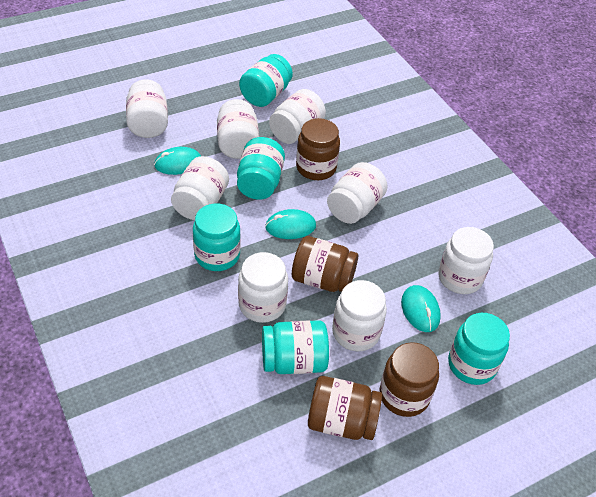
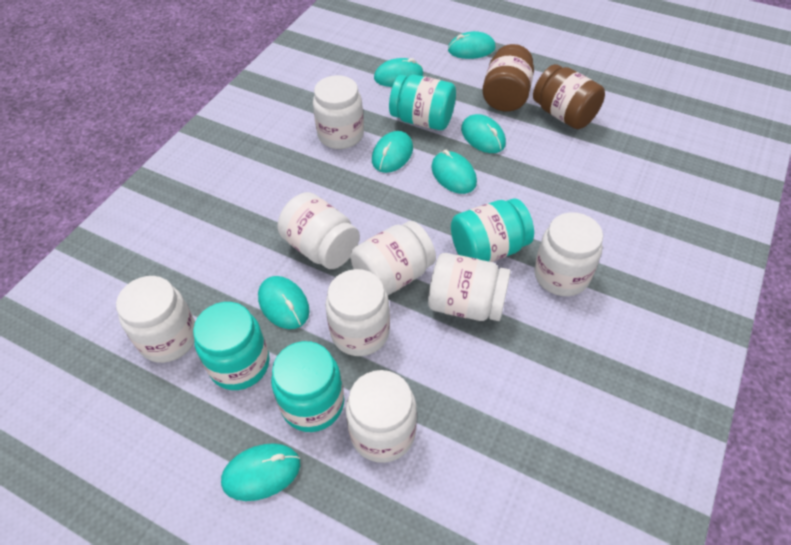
brown jar: [292,236,358,292] [296,118,340,180] [308,376,382,440] [380,342,439,417] = 4 -> [482,44,534,112] [533,64,605,129] = 2
turquoise jar: [193,203,241,271] [237,137,285,200] [239,54,293,107] [262,320,329,374] [448,313,510,385] = 5 -> [193,302,270,390] [271,341,344,432] [389,75,456,130] [451,199,534,262] = 4
turquoise mouse: [154,147,201,175] [265,209,316,239] [401,285,441,332] = 3 -> [221,443,300,501] [258,276,310,329] [372,131,413,173] [374,58,423,87] [431,150,477,194] [448,31,496,59] [461,114,506,153] = 7

